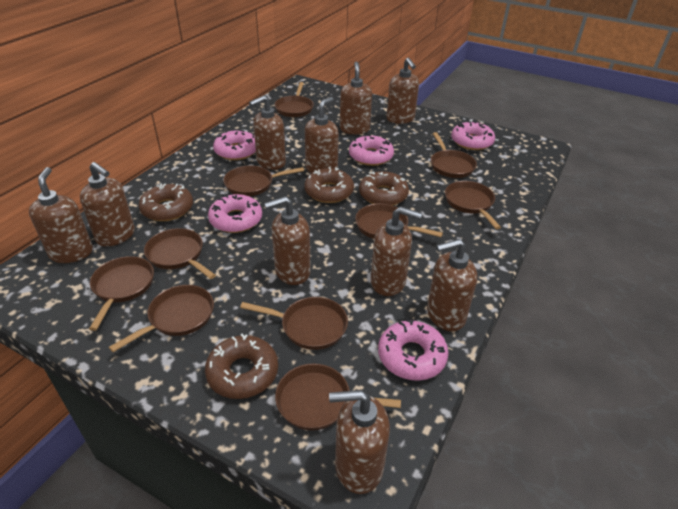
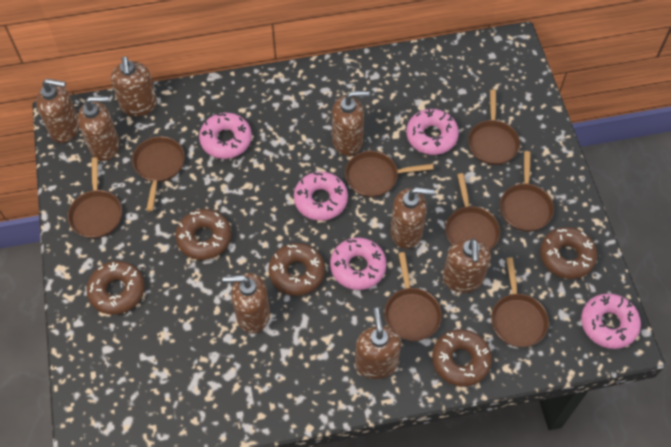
brown donut: [139,183,193,221] [205,334,278,399] [304,167,354,203] [359,171,409,206] = 4 -> [87,261,145,315] [175,209,231,260] [269,243,325,296] [432,329,492,387] [540,227,597,279] = 5
brown pan: [89,256,154,331] [109,285,214,352] [144,228,216,279] [223,166,304,196] [240,297,348,350] [274,82,314,117] [275,364,401,431] [355,204,443,239] [431,132,477,178] [445,181,501,229] = 10 -> [68,157,122,238] [132,136,185,211] [345,151,434,197] [384,252,442,341] [445,173,500,250] [468,89,520,165] [491,257,549,347] [500,151,554,232] = 8
brown soap dispenser: [29,167,93,263] [80,162,135,247] [249,95,286,170] [264,196,311,285] [305,97,339,173] [329,390,390,494] [340,62,372,135] [371,207,422,296] [387,58,419,124] [427,239,477,331] = 10 -> [36,79,79,143] [78,96,119,161] [111,56,157,116] [222,273,270,334] [332,91,370,156] [355,308,401,379] [391,187,435,249] [443,238,491,293] = 8

